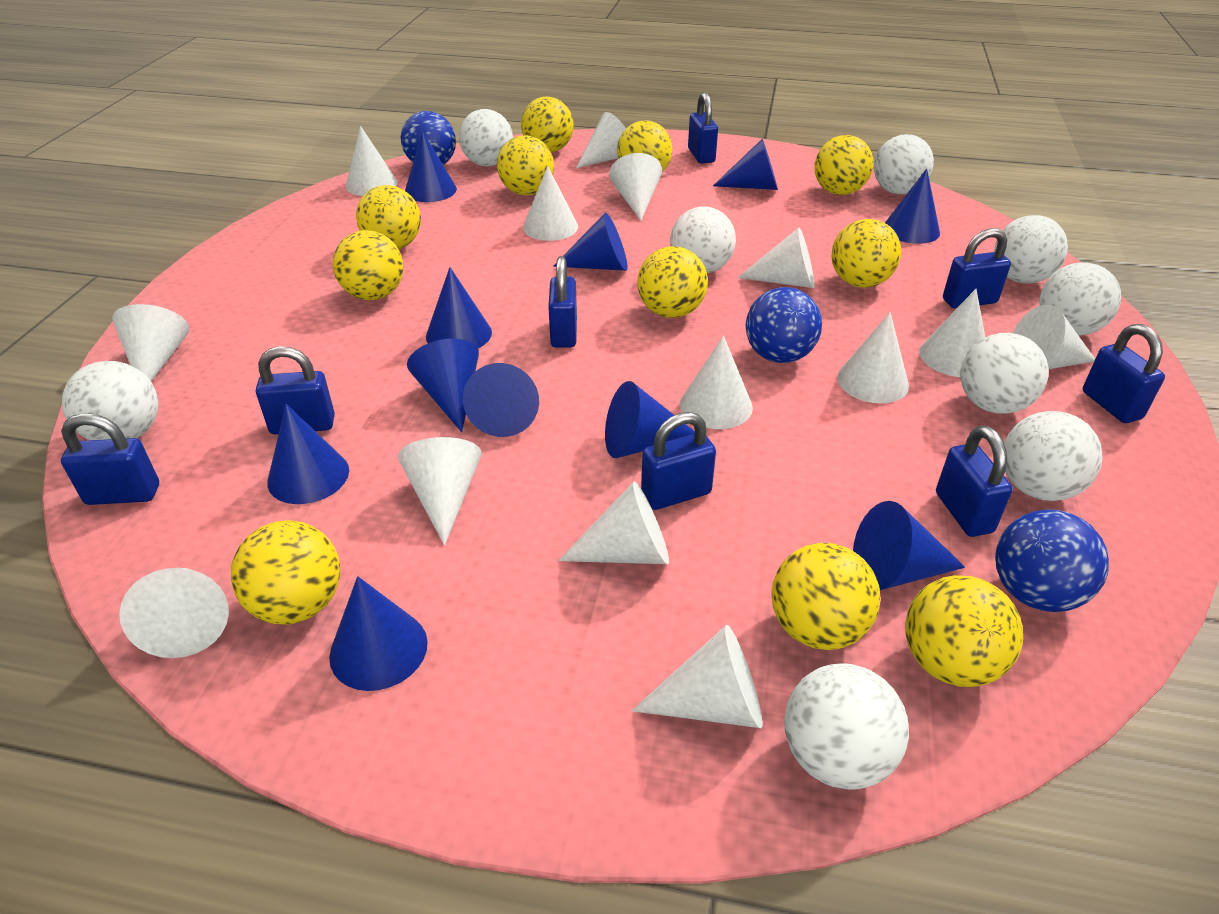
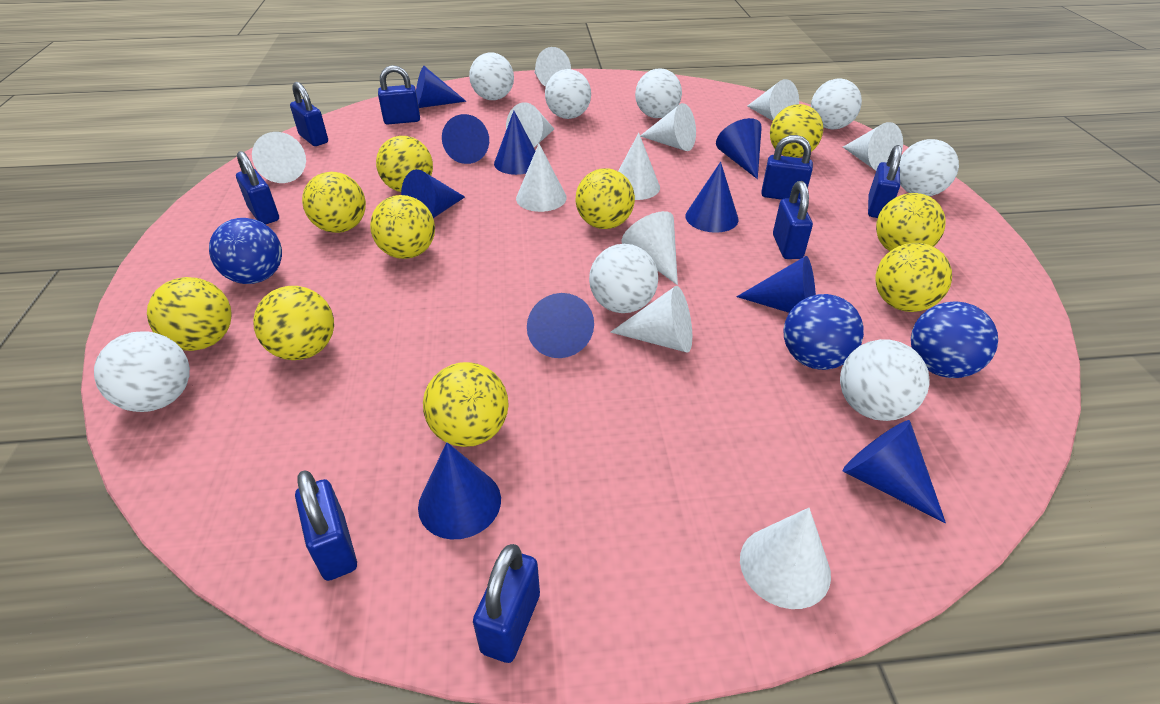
blue cone: [267,404,349,504] [329,576,428,691] [405,131,457,202] [407,339,479,432] [426,267,492,348] [463,363,539,437] [553,213,628,271] [605,381,695,458] [713,139,778,190] [853,501,965,590] [885,168,940,244] = 11 -> [401,169,465,218] [416,66,466,108] [418,442,501,540] [442,114,489,164] [494,111,535,175] [527,293,594,358] [685,162,739,233] [716,118,762,179] [737,256,816,313] [843,420,946,523] = 10
white ball: [62,361,158,440] [459,109,513,166] [670,207,736,273] [784,663,909,790] [874,134,934,194] [961,333,1049,414] [994,215,1068,283] [1004,411,1103,501] [1039,262,1121,336] = 9 -> [94,331,190,412] [469,53,514,100] [545,69,591,119] [589,244,658,313] [635,69,682,118] [811,78,862,129] [840,339,930,421] [899,139,959,196] = 8
white cone: [112,304,189,382] [119,568,229,658] [346,126,398,196] [398,437,482,546] [523,166,578,241] [558,481,669,564] [576,112,626,168] [609,153,662,221] [632,625,762,728] [680,336,753,429] [738,228,814,288] [837,312,909,403] [919,289,985,377] [1013,305,1095,369] = 14 -> [252,132,306,183] [506,102,554,147] [516,144,567,212] [534,47,571,87] [610,286,692,353] [618,133,660,200] [621,211,678,285] [640,103,696,151] [740,508,831,609] [747,79,799,121] [843,122,903,171] = 11
yellow ball: [231,520,340,625] [333,230,404,300] [356,185,421,249] [497,135,554,195] [521,97,574,152] [617,120,673,172] [638,246,708,318] [771,543,881,650] [814,135,873,195] [831,219,901,288] [905,575,1023,687] = 11 -> [147,277,232,351] [253,286,334,360] [302,172,366,233] [370,195,435,259] [376,136,433,192] [423,362,509,447] [575,168,635,229] [770,104,823,158] [876,193,946,251] [876,243,952,312] = 10

